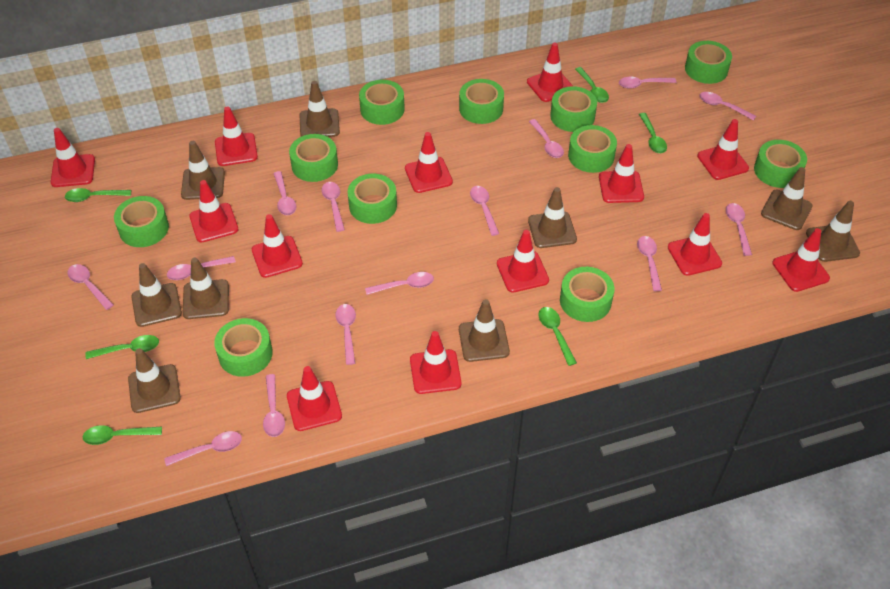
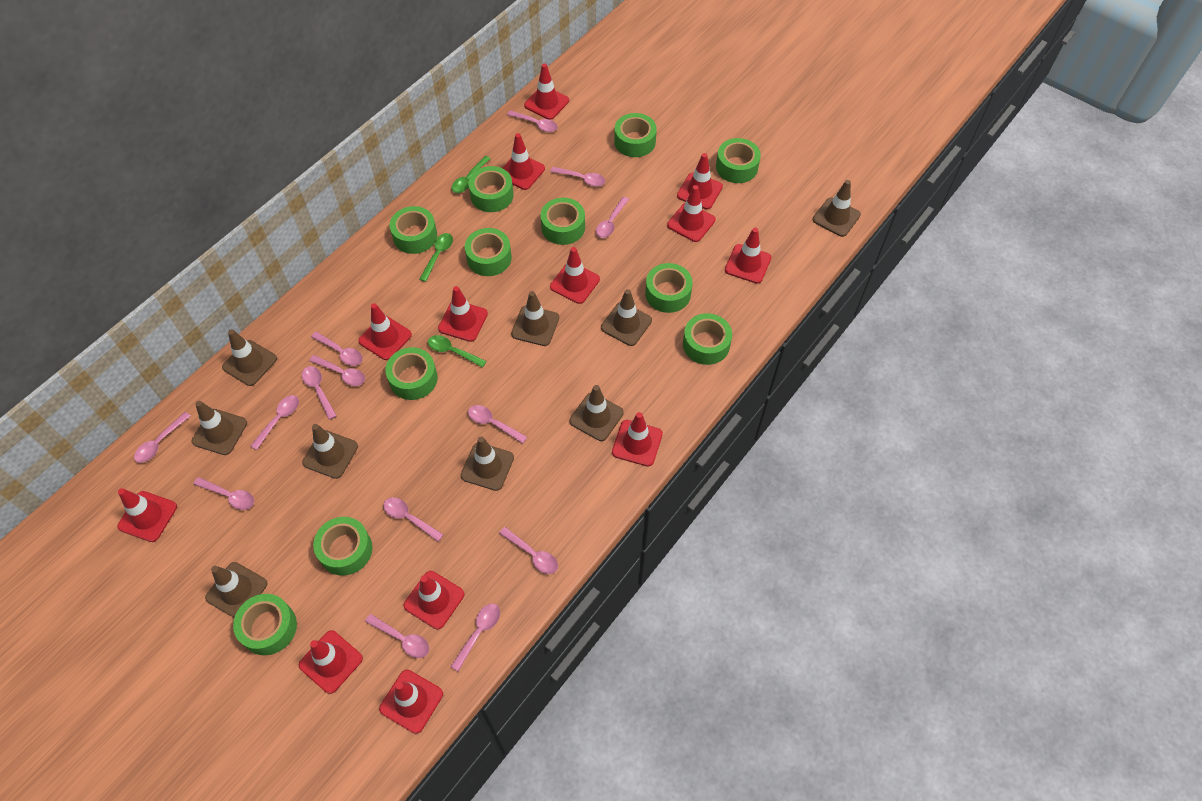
green spoon: [65,188,131,202] [83,425,162,445] [85,335,159,359] [538,307,577,366] [575,67,609,103] [639,113,667,153] = 6 -> [419,233,453,282] [428,335,487,368] [452,156,491,193] = 3

